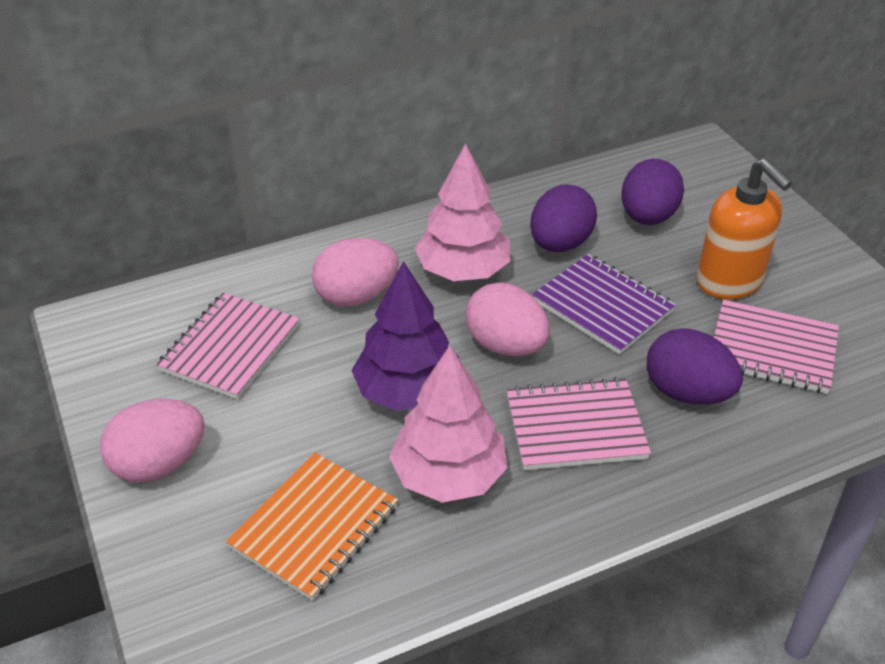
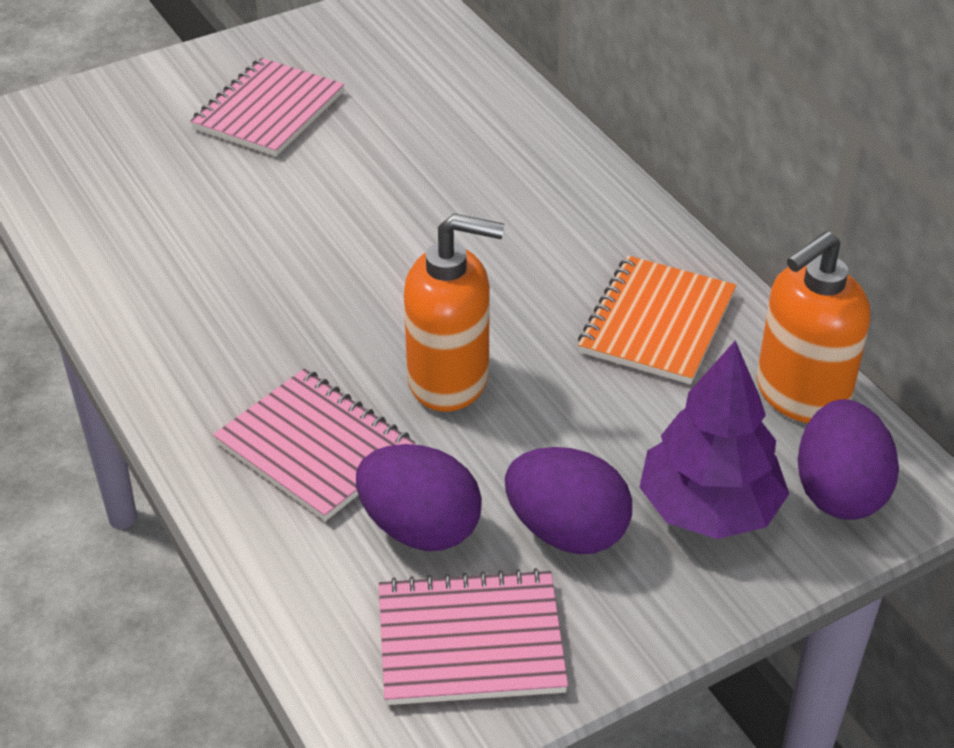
orange soap dispenser: [697,158,792,299] = 1 -> [404,214,504,412] [756,231,870,423] = 2
pink egg: [100,399,205,482] [312,238,399,307] [466,282,550,356] = 3 -> none = 0
pink tree: [389,345,507,503] [414,143,510,281] = 2 -> none = 0
purple notebook: [532,254,676,355] = 1 -> none = 0

